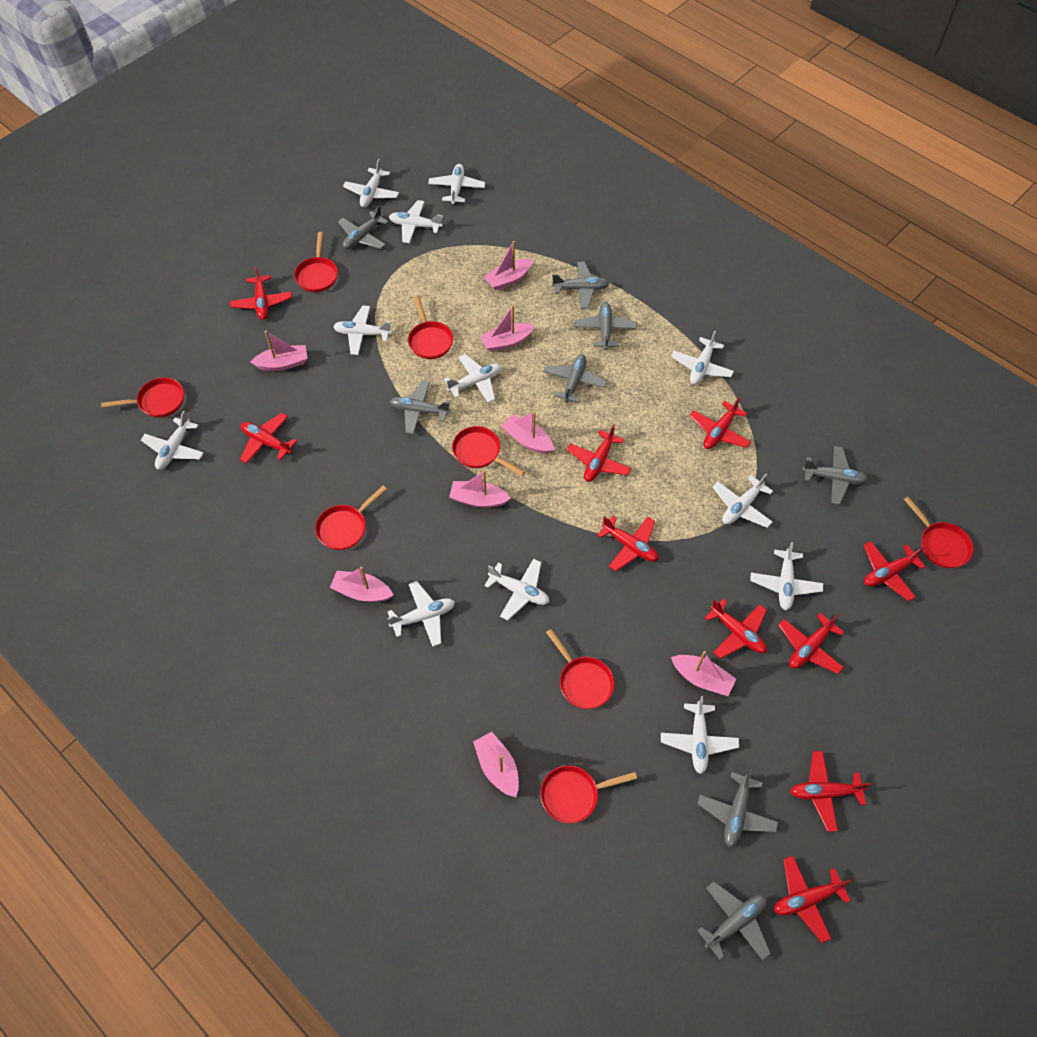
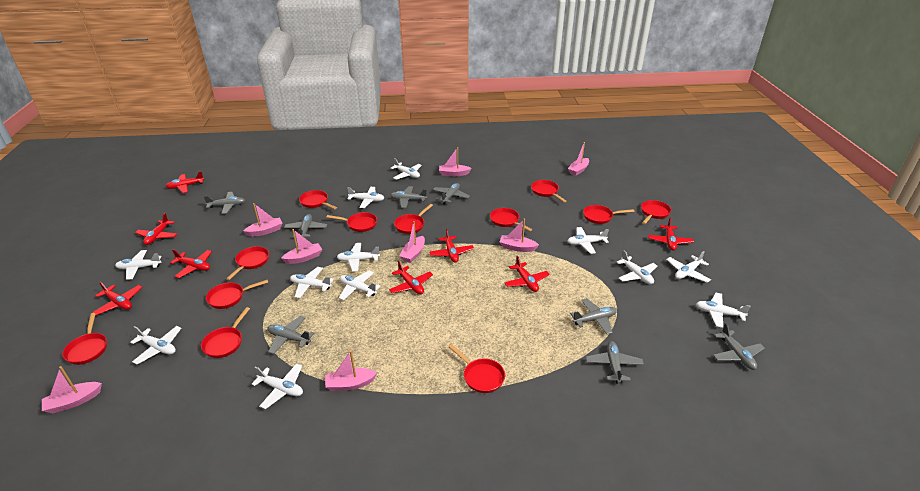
red pan: [101,377,184,418] [294,232,338,292] [315,485,387,550] [408,296,453,359] [452,426,525,476] [540,765,637,823] [546,629,614,709] [904,497,973,568] = 8 -> [62,313,107,365] [201,307,250,358] [206,279,268,309] [226,246,269,280] [299,190,337,209] [326,212,377,232] [394,204,433,234] [449,344,505,393] [490,208,532,231] [531,180,566,202] [583,205,634,224] [641,200,671,224] = 12
red plane: [230,266,292,320] [240,413,297,464] [567,424,631,482] [597,516,658,571] [690,397,751,449] [705,598,767,659] [774,856,851,943] [778,613,844,674] [790,751,871,832] [864,541,926,602] = 10 -> [92,281,143,316] [135,213,177,245] [166,171,204,193] [170,249,212,278] [389,261,433,294] [429,229,474,263] [504,256,550,292] [648,218,694,251] = 8

